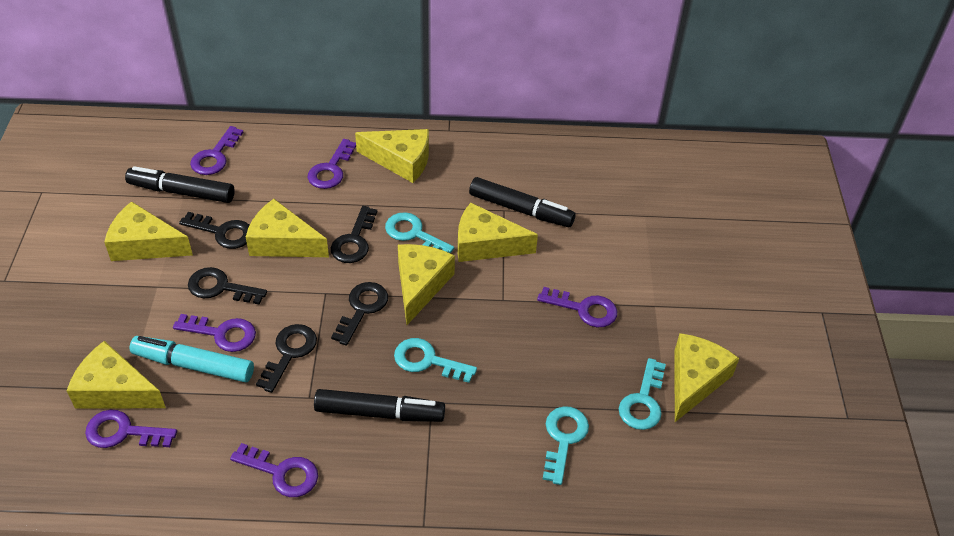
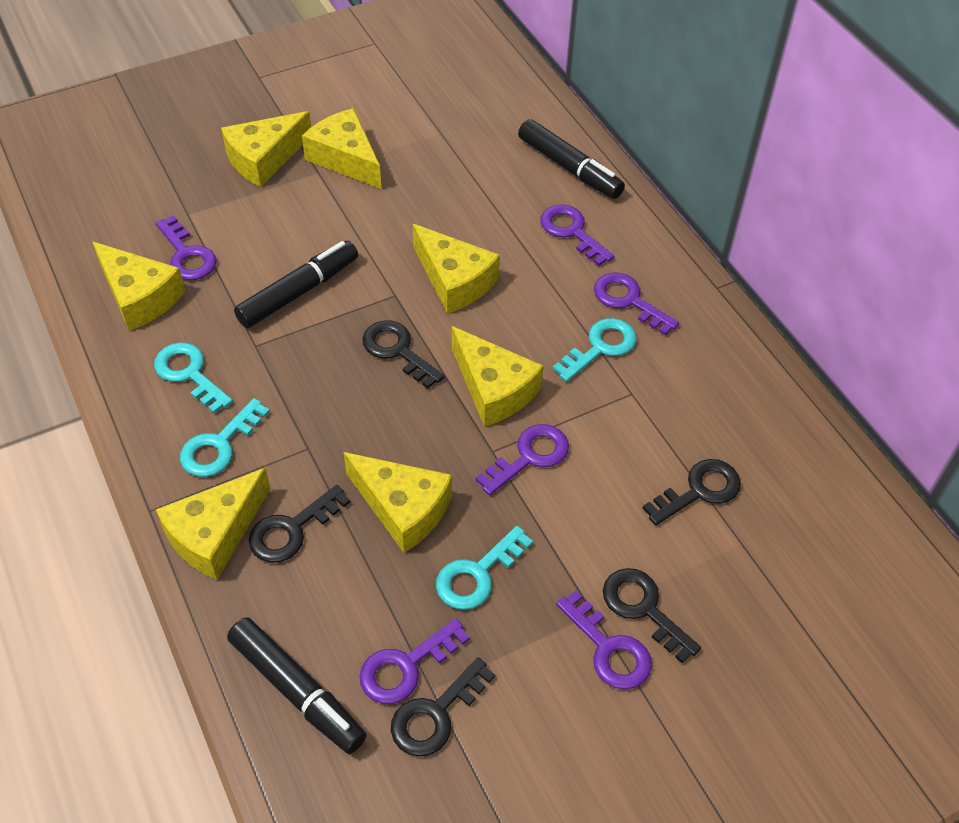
turquoise marker: [129,336,254,382] = 1 -> none = 0

